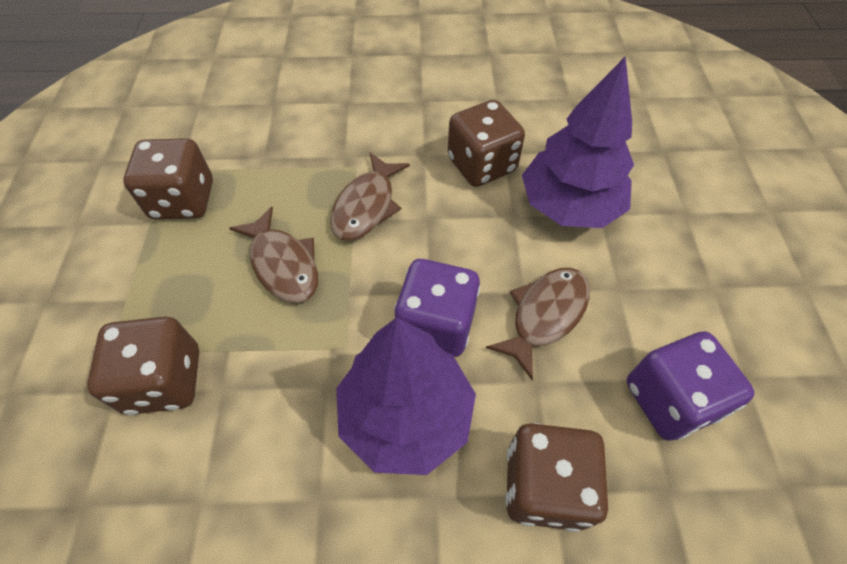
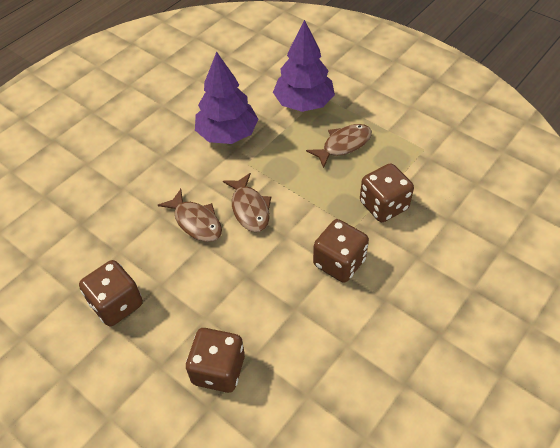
purple dice: [394,259,480,357] [627,331,754,441] = 2 -> none = 0

